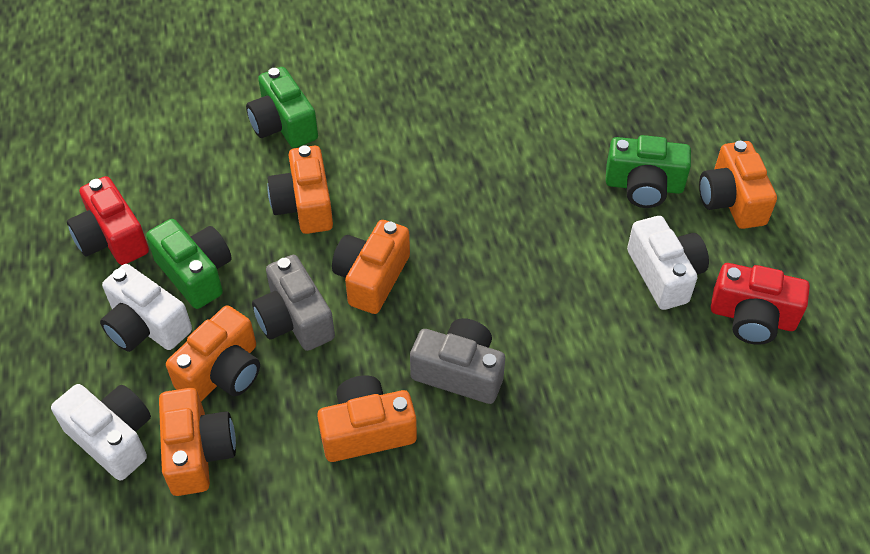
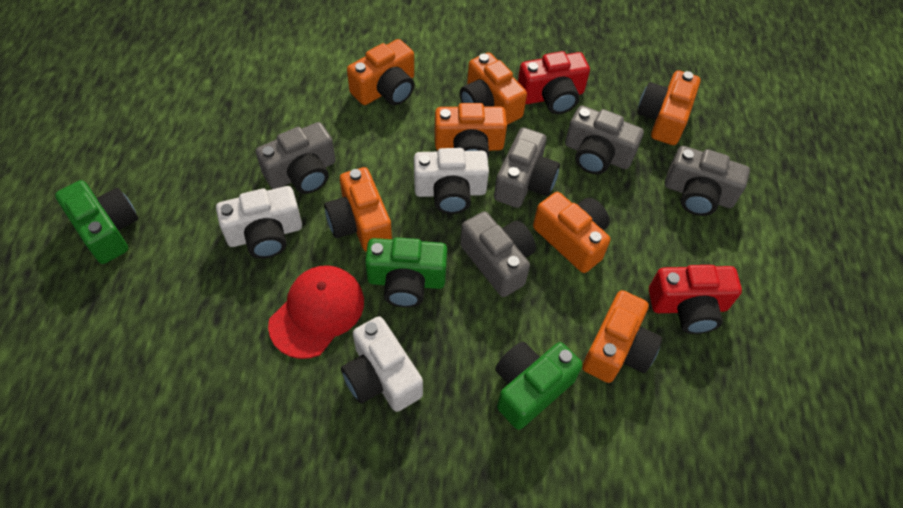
grey camera: [252,255,335,351] [410,318,505,404] = 2 -> [256,122,336,194] [460,211,536,297] [494,127,560,208] [565,105,644,174] [665,146,750,216] = 5
orange camera: [159,388,236,496] [166,305,260,402] [267,145,333,234] [317,375,417,462] [332,220,410,314] [699,141,777,229] = 6 -> [324,167,392,252] [347,39,414,105] [435,103,507,158] [460,52,527,125] [533,192,610,273] [582,290,662,383] [637,70,700,145] = 7
red cap: none = 0 -> [268,265,364,359] = 1

